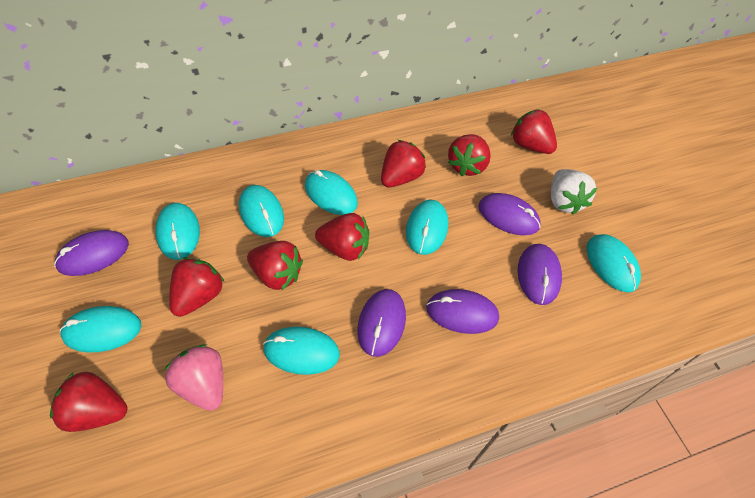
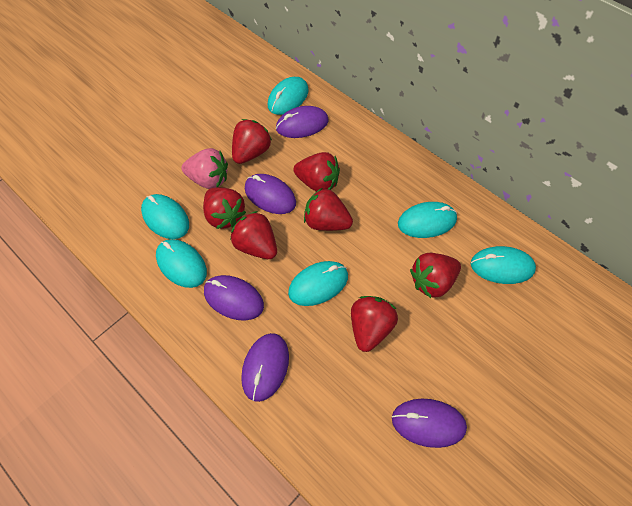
turquoise mouse: [60,306,141,352] [155,203,200,260] [239,185,284,237] [263,327,340,375] [305,170,358,215] [406,200,448,255] [587,234,641,293] = 7 -> [141,194,189,239] [156,239,207,288] [268,77,309,115] [288,261,348,306] [398,202,457,238] [471,246,536,284] = 6
white strawberry: [551,169,597,215] = 1 -> none = 0

